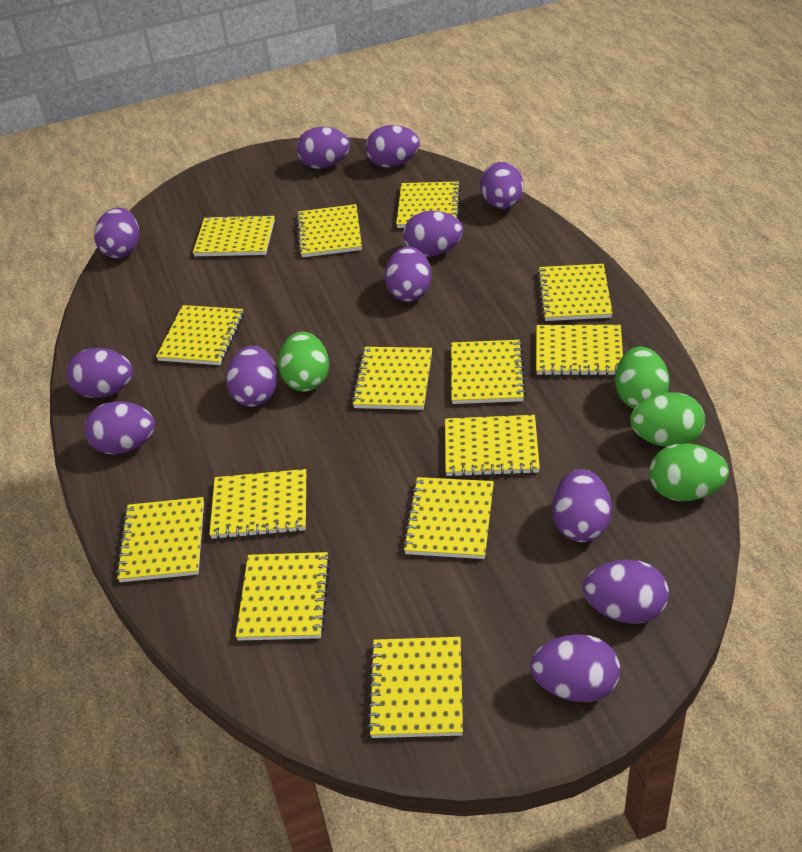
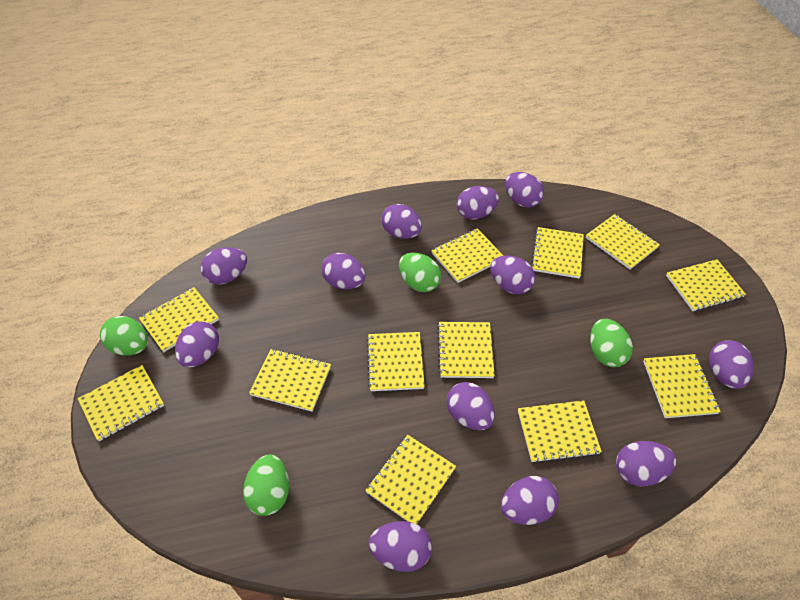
yellow notebook: [116,497,204,582] [156,305,244,365] [193,215,275,256] [209,469,306,539] [236,552,330,641] [296,204,362,258] [352,347,432,410] [367,637,463,738] [396,181,461,228] [403,477,494,559] [445,415,540,477] [451,340,526,404] [536,325,623,376] [537,264,613,321] = 14 -> [78,365,164,441] [139,287,219,352] [249,349,331,412] [365,435,456,524] [367,332,425,391] [431,228,503,283] [437,322,495,378] [518,400,602,463] [531,227,584,278] [586,214,660,269] [643,354,721,418] [666,259,746,311] = 12

